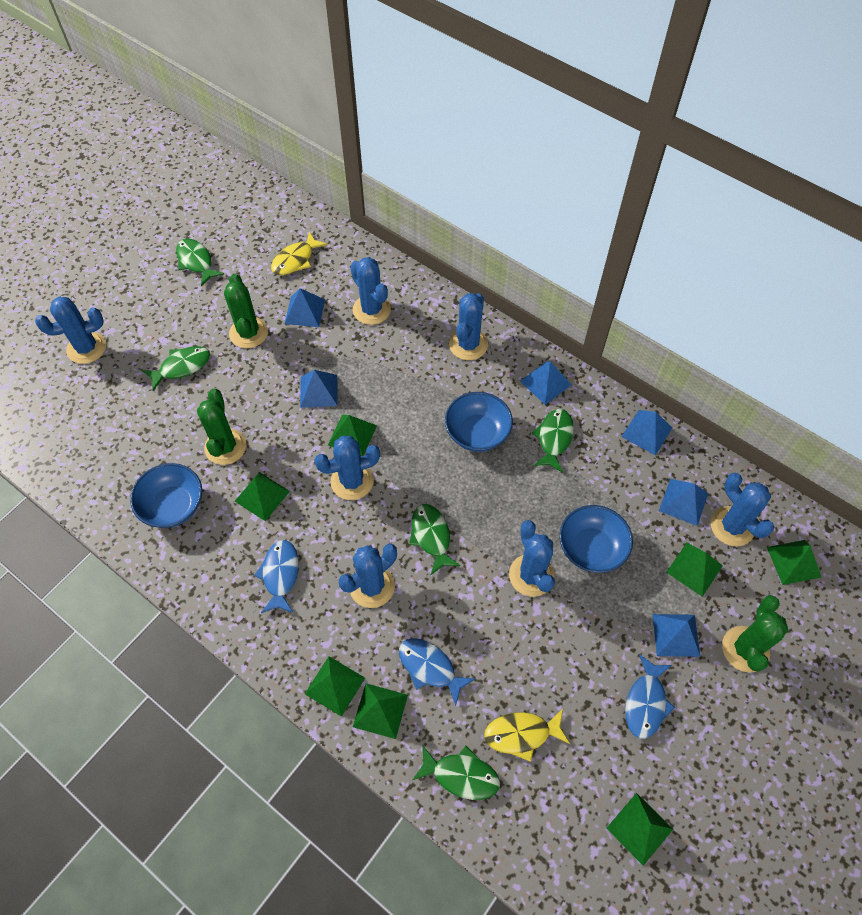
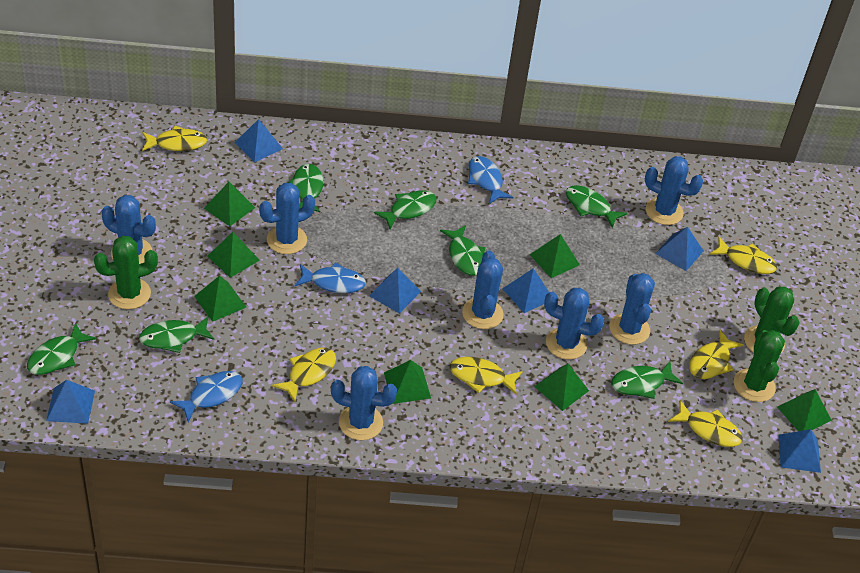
blue bowl: [130,463,202,528] [445,392,513,452] [559,505,633,573] = 3 -> none = 0
green fish: [142,346,210,391] [176,239,224,287] [409,504,461,575] [413,745,500,800] [532,409,574,473] = 5 -> [27,322,97,375] [139,317,214,353] [289,164,324,212] [374,190,436,229] [440,225,486,276] [566,185,628,228] [611,361,683,399] = 7
yellow fish: [271,231,328,275] [484,709,570,762] = 2 -> [142,126,207,151] [272,348,336,402] [450,357,523,395] [668,400,743,447] [689,330,744,379] [709,237,777,274] = 6

